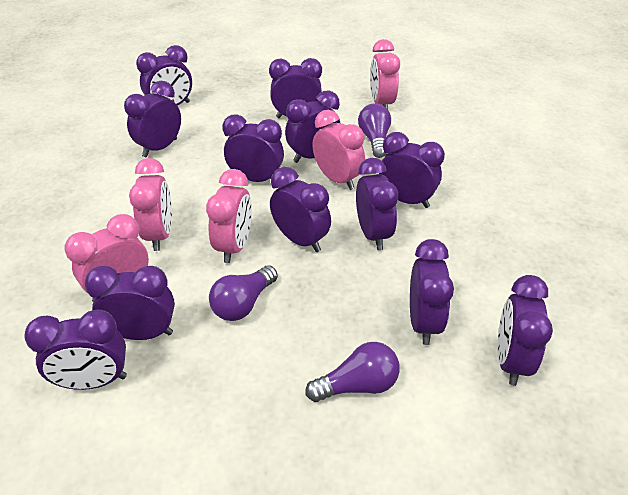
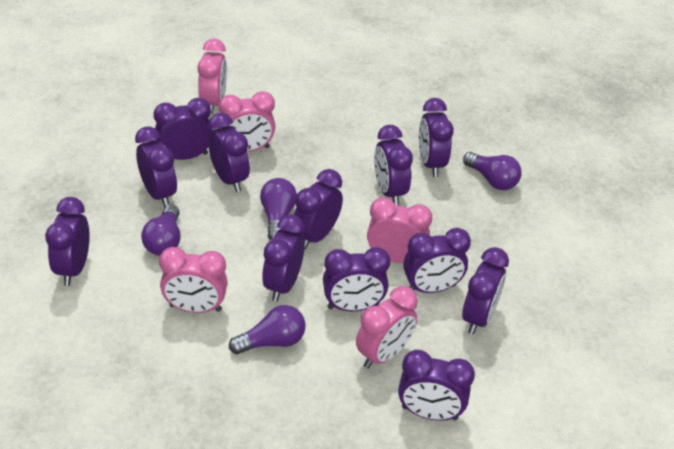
purple light bulb: [209,265,278,321] [305,342,400,402] [358,103,391,158] = 3 -> [141,204,181,255] [229,305,305,354] [260,178,297,240] [463,152,522,190] = 4

